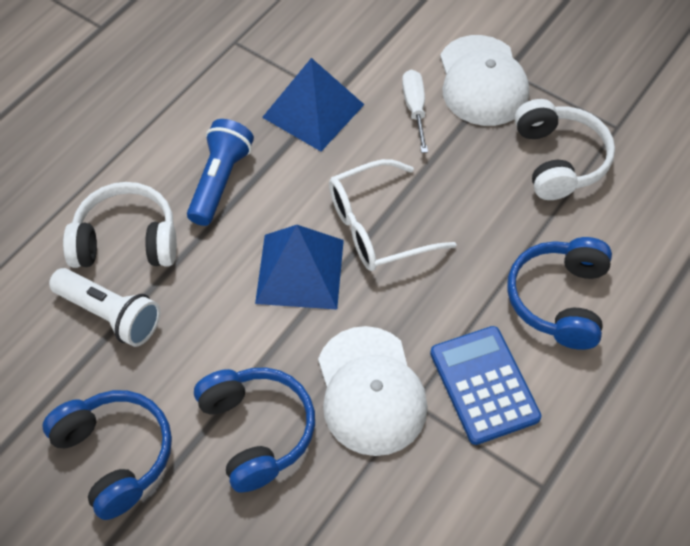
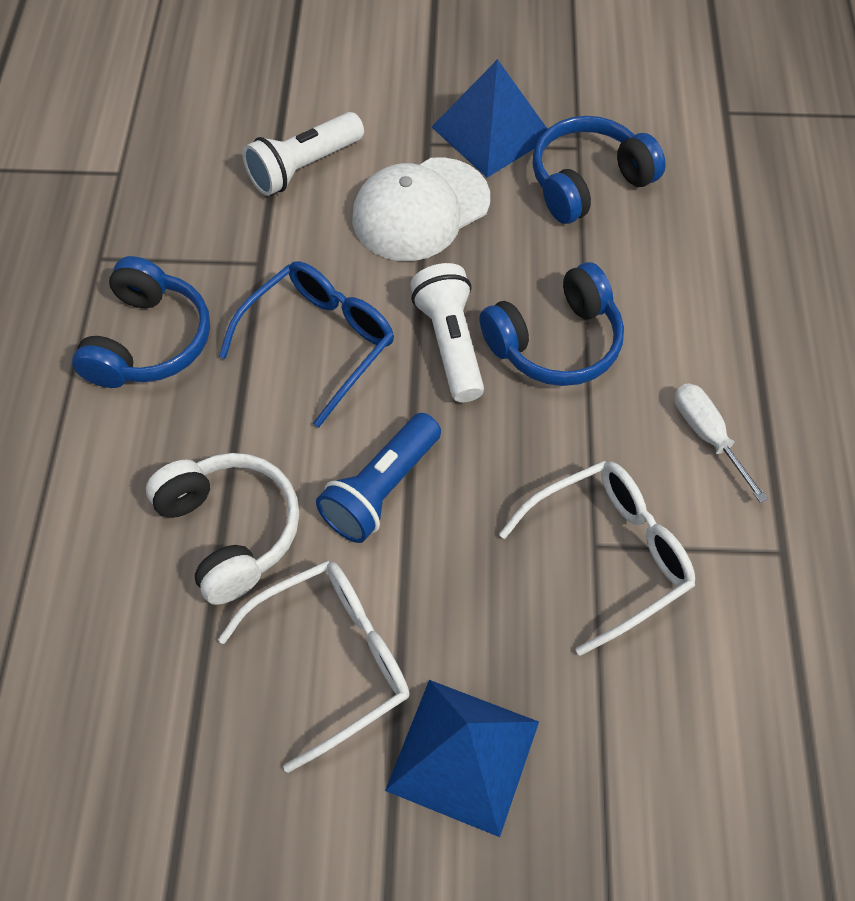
blue calculator: [430,326,542,445] = 1 -> none = 0
blue glasses: none = 0 -> [219,261,394,428] = 1
white cap: [318,326,428,456] [440,35,529,126] = 2 -> [352,157,490,261] = 1
white flashlight: [49,268,160,347] = 1 -> [242,112,364,196] [410,263,484,402] = 2
white glasses: [329,159,457,271] = 1 -> [218,561,410,773] [499,461,695,656] = 2
white headphones: [63,182,177,268] [515,99,615,200] = 2 -> [146,453,299,605] = 1

